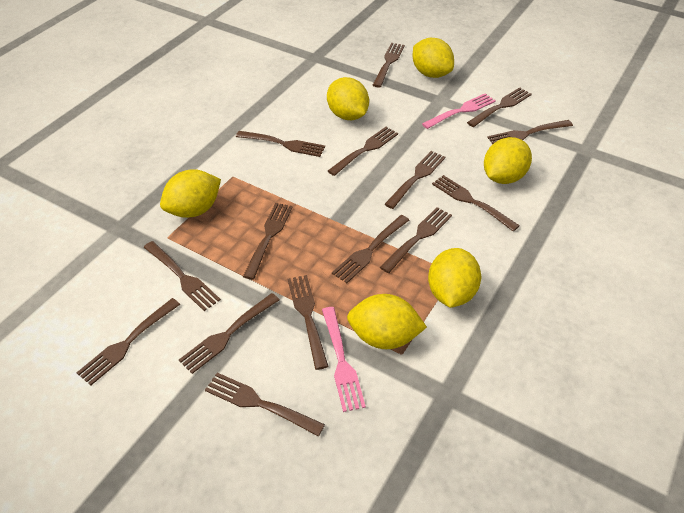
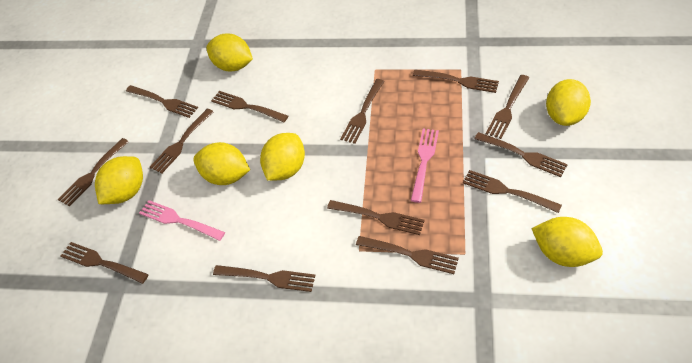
brown fork: [77,298,180,385] [144,241,221,311] [179,293,279,374] [205,373,325,437] [236,131,325,157] [243,203,293,280] [288,275,329,370] [328,127,398,176] [332,215,409,283] [373,43,405,88] [380,207,452,273] [385,151,445,209] [432,175,520,232] [467,87,532,127] [487,120,573,144] = 15 -> [58,138,129,207] [61,242,149,284] [126,85,198,118] [150,109,213,174] [211,91,288,122] [213,265,316,292] [327,200,425,235] [340,79,385,144] [356,236,459,274] [413,69,499,93] [463,170,562,213] [474,132,568,177] [486,75,529,139] = 13

